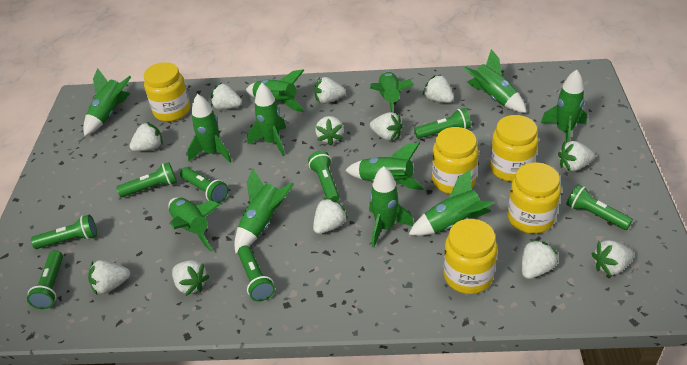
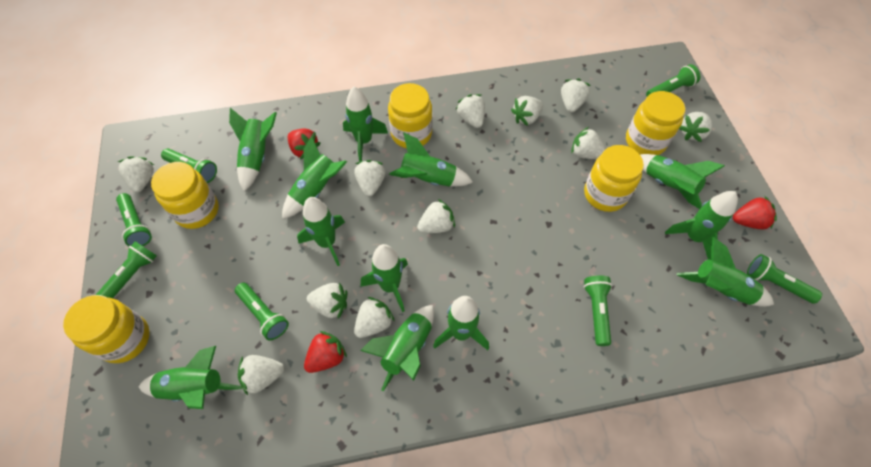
green flashlight: [27,250,63,309] [31,215,97,249] [116,162,177,197] [180,167,228,203] [238,245,275,301] [308,151,340,202] [414,108,471,139] [566,184,633,230] = 8 -> [96,241,157,298] [116,193,152,246] [161,149,217,183] [235,283,289,341] [584,275,612,346] [646,64,700,96] [747,254,822,304] = 7
red strawberry: none = 0 -> [288,128,321,160] [304,331,347,373] [733,195,777,229] = 3
white strawberry: [88,260,130,295] [130,122,163,151] [172,260,210,296] [211,83,242,110] [313,198,348,234] [314,77,346,104] [315,116,344,146] [370,112,403,141] [423,75,454,103] [522,239,558,279] [558,141,595,172] [592,240,634,276] = 12 -> [118,156,154,193] [238,355,284,395] [307,282,347,319] [354,297,394,338] [355,160,385,197] [417,199,455,233] [456,94,485,128] [511,96,543,126] [561,79,591,113] [571,127,606,159] [679,112,712,142] = 11

